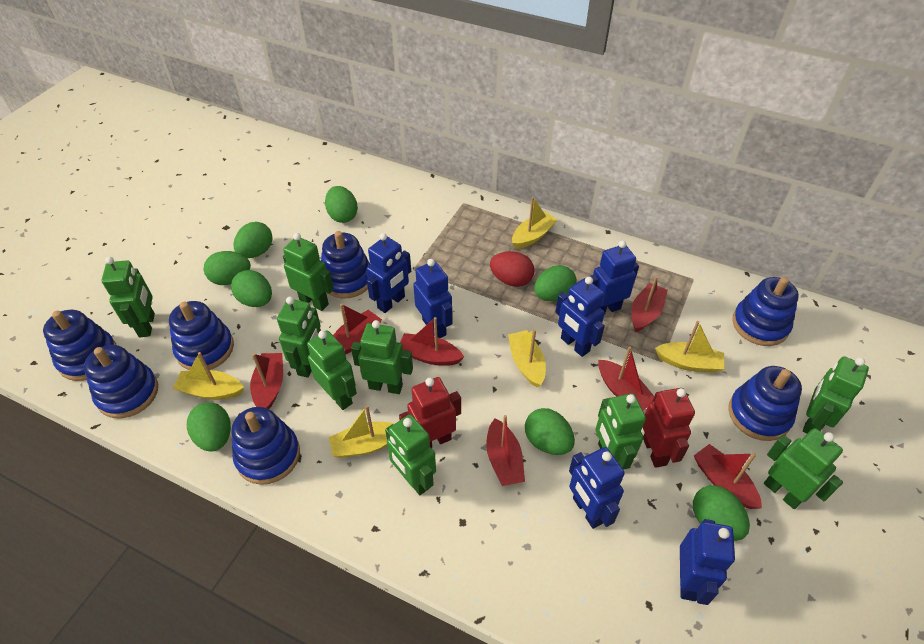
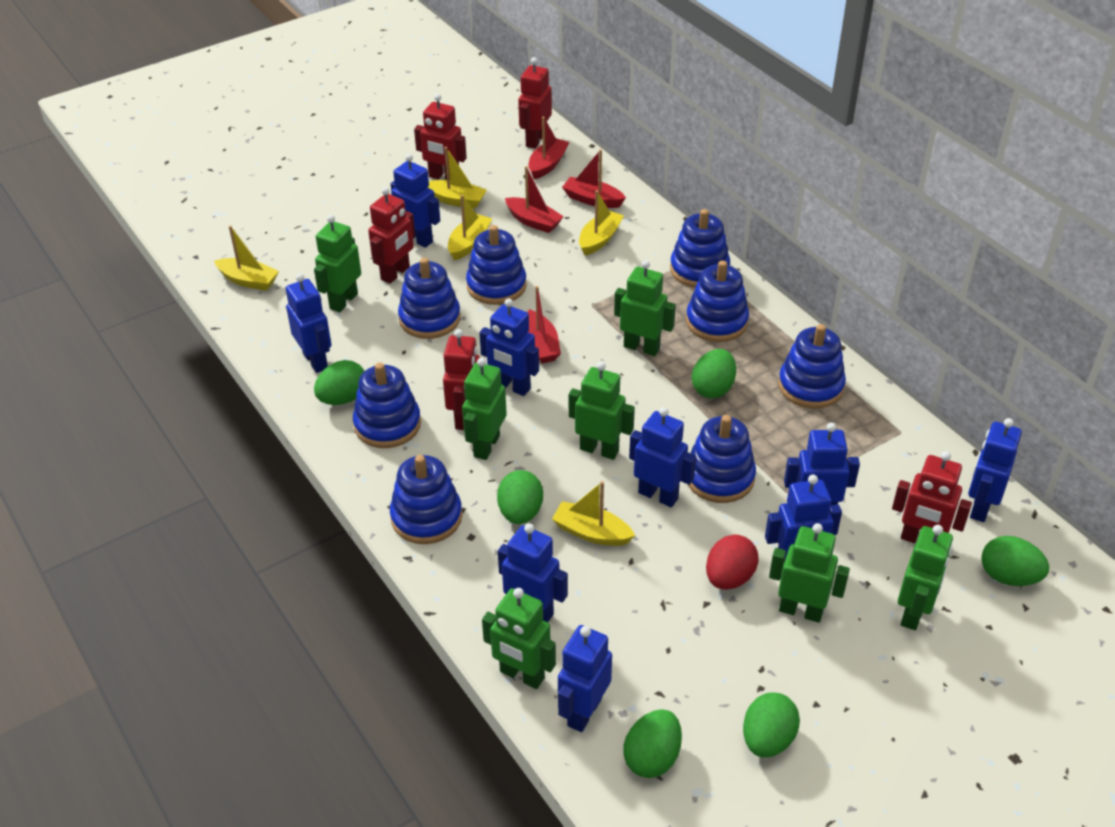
blue robot: [366,233,411,313] [413,259,453,338] [555,277,605,357] [569,447,625,529] [588,241,639,315] [680,519,735,605] = 6 -> [285,273,332,373] [391,154,440,248] [479,298,539,396] [498,523,568,622] [558,625,612,732] [629,407,696,507] [765,475,842,562] [784,423,860,505] [968,418,1022,522] = 9
blue stacking toy: [43,310,116,381] [84,345,158,419] [169,301,234,370] [232,407,300,485] [321,231,370,299] [728,366,802,441] [732,277,799,346] = 7 -> [353,363,421,448] [390,455,462,544] [398,258,461,339] [466,225,527,305] [670,209,730,288] [686,260,749,342] [688,415,756,503] [778,324,846,409] = 8
green egg: [187,402,231,452] [204,251,251,285] [231,270,272,307] [233,222,273,258] [325,186,358,223] [525,408,575,455] [534,265,577,301] [693,485,750,541] = 8 -> [314,360,364,405] [497,470,543,524] [624,709,682,778] [692,349,736,398] [743,692,800,757] [981,536,1049,586] = 6
green robot: [102,257,155,337] [277,297,321,378] [283,233,334,311] [307,330,357,410] [351,320,413,394] [385,414,436,495] [595,393,646,470] [764,428,843,509] [803,356,869,434] = 9 -> [314,215,361,312] [462,358,507,460] [482,588,556,689] [569,362,635,460] [614,260,676,356] [769,523,850,623] [898,525,953,630] = 7
red boat: [250,353,283,409] [333,303,382,355] [400,317,464,366] [486,415,525,486] [598,346,654,410] [631,276,668,332] [694,444,762,509] = 7 -> [505,166,564,233] [527,286,561,364] [528,117,569,179] [562,149,626,208] = 4
red robot: [399,377,461,448] [643,388,695,468] = 2 -> [368,187,415,284] [414,94,467,180] [443,329,480,430] [518,57,552,149] [892,451,972,543] = 5

